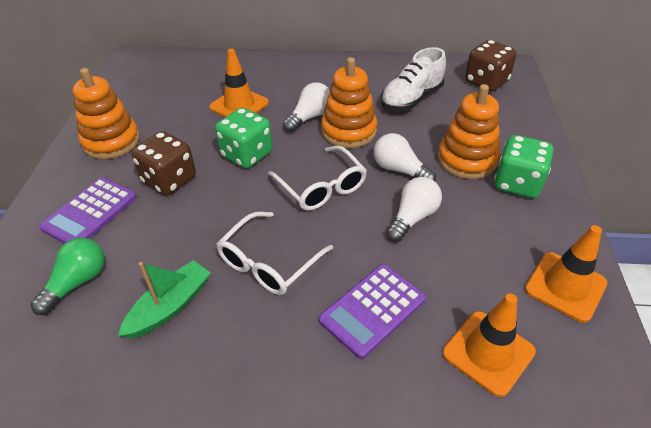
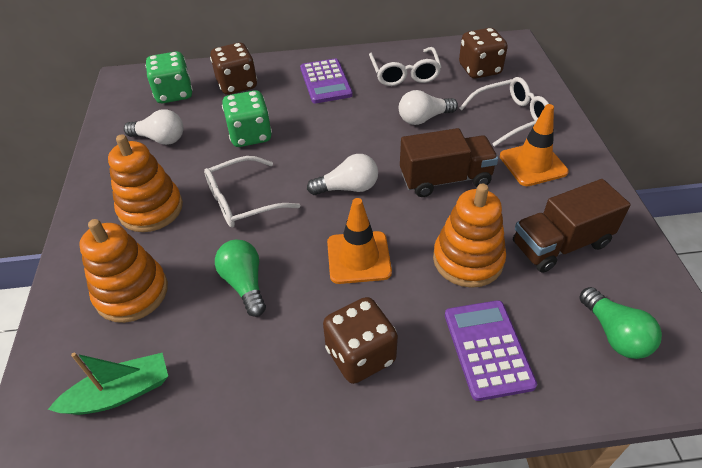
brown dice: [131,131,196,195] [465,40,517,91] = 2 -> [210,43,257,95] [323,297,398,384] [459,28,508,79] = 3
brown truck: none = 0 -> [400,128,498,197] [513,179,631,273] = 2
green light bulb: [31,238,105,315] = 1 -> [215,240,266,317] [580,287,662,359] = 2
orange traffic cone: [209,49,269,117] [442,293,536,397] [525,225,608,323] = 3 -> [327,198,392,284] [500,104,569,186] = 2
white glasses: [216,211,333,295] [268,145,367,211] = 2 -> [204,156,300,228] [369,47,442,86] [459,77,549,147] = 3
white shoe: [381,47,446,111] = 1 -> none = 0

